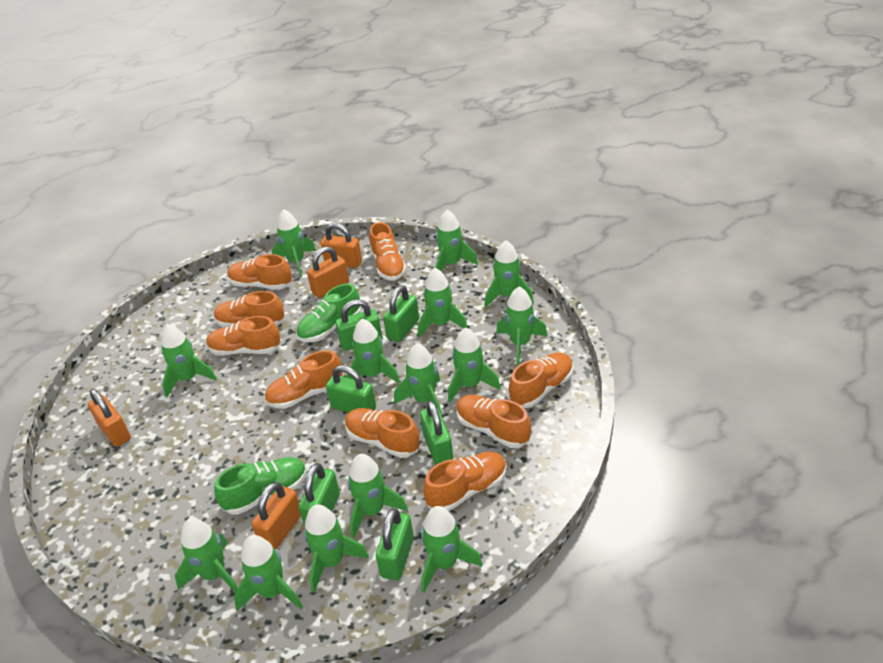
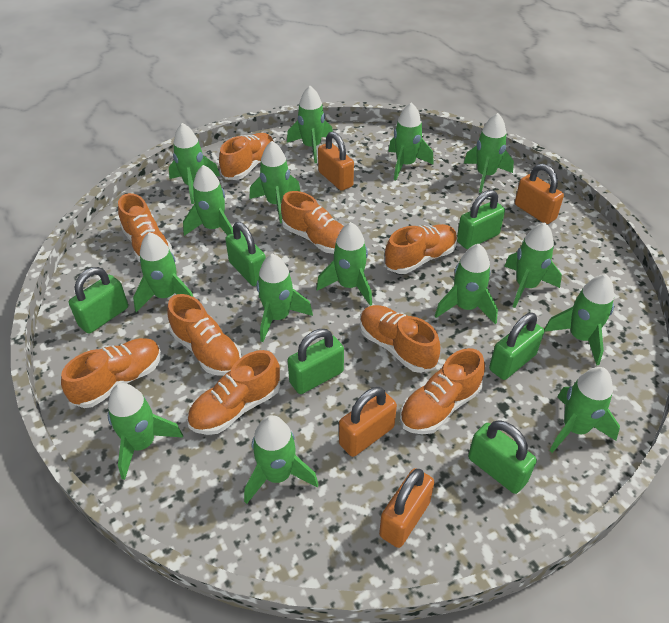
green rocket: [161,324,217,397] [175,518,238,592] [234,535,303,611] [272,209,316,277] [304,505,369,593] [346,319,400,383] [348,454,408,538] [394,343,442,415] [418,268,467,337] [421,506,482,593] [436,210,478,272] [448,328,501,403] [485,240,534,307] [496,287,547,364] = 14 -> [108,383,183,480] [133,232,193,312] [169,123,220,204] [183,165,233,236] [244,415,319,504] [249,141,301,223] [257,254,313,342] [287,86,333,163] [316,222,372,306] [388,102,434,181] [435,244,498,324] [464,113,514,193] [504,222,562,308] [544,274,614,366] [550,367,620,453] = 15
green shoe: [214,457,307,515] [296,284,361,342] = 2 -> none = 0

